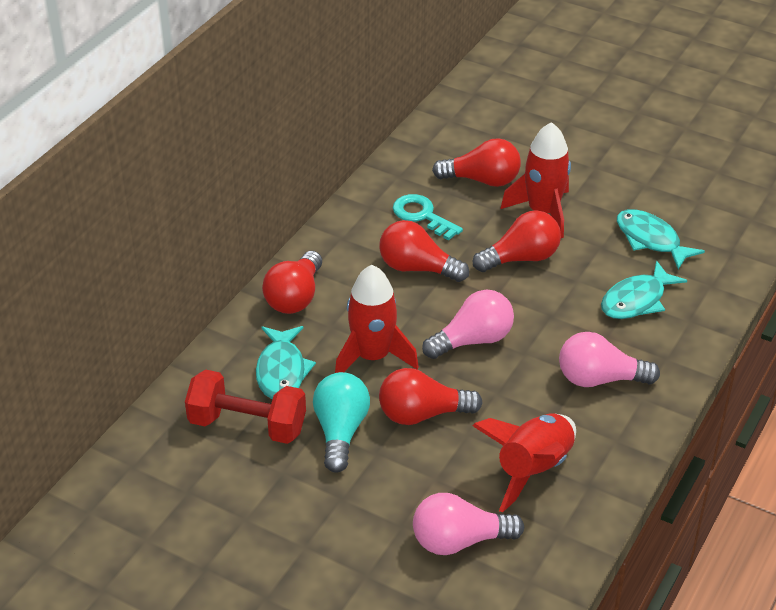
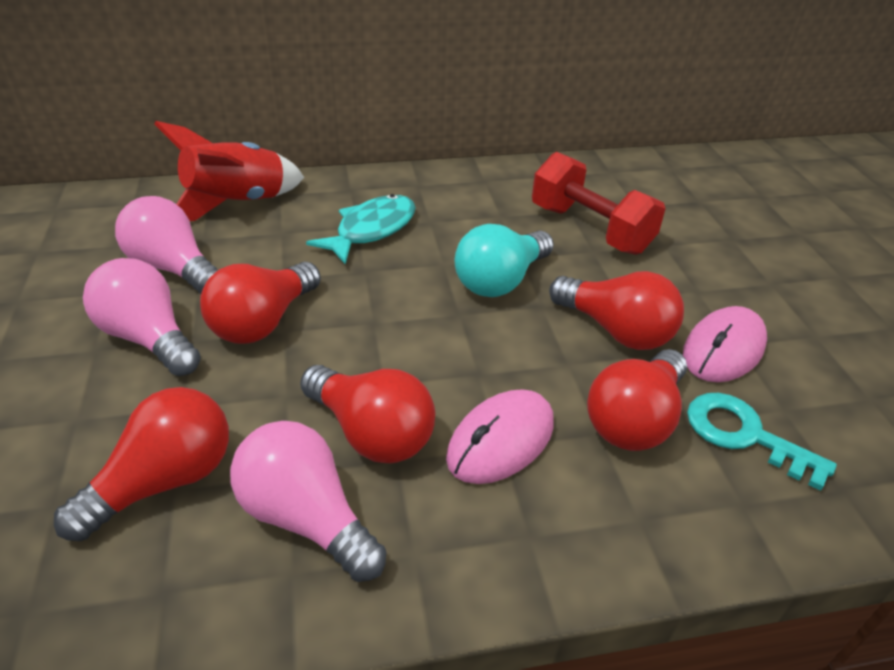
pink mouse: none = 0 -> [446,389,554,484] [683,306,767,382] = 2
red rocket: [335,265,419,373] [472,413,576,513] [501,122,571,238] = 3 -> [154,121,304,221] = 1
turquoise fish: [256,326,316,399] [601,261,687,319] [617,209,705,269] = 3 -> [306,194,416,264] = 1

